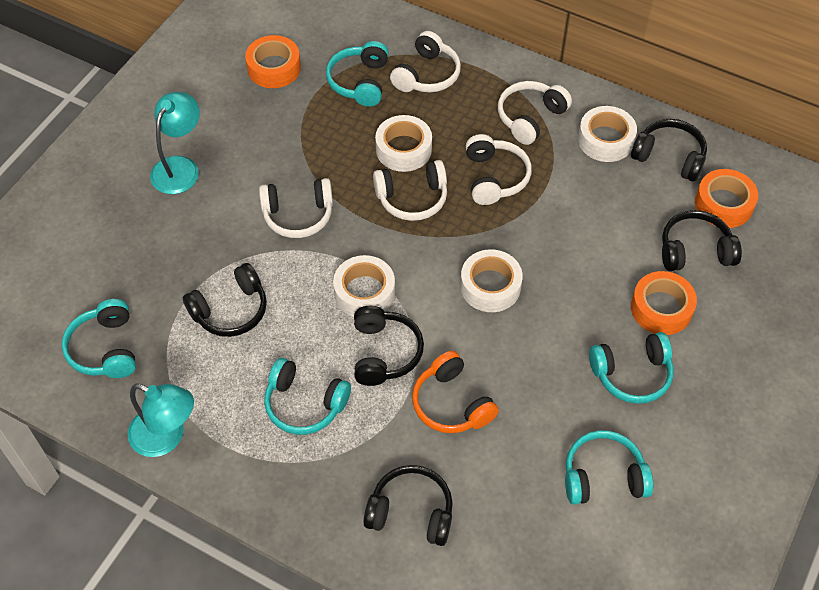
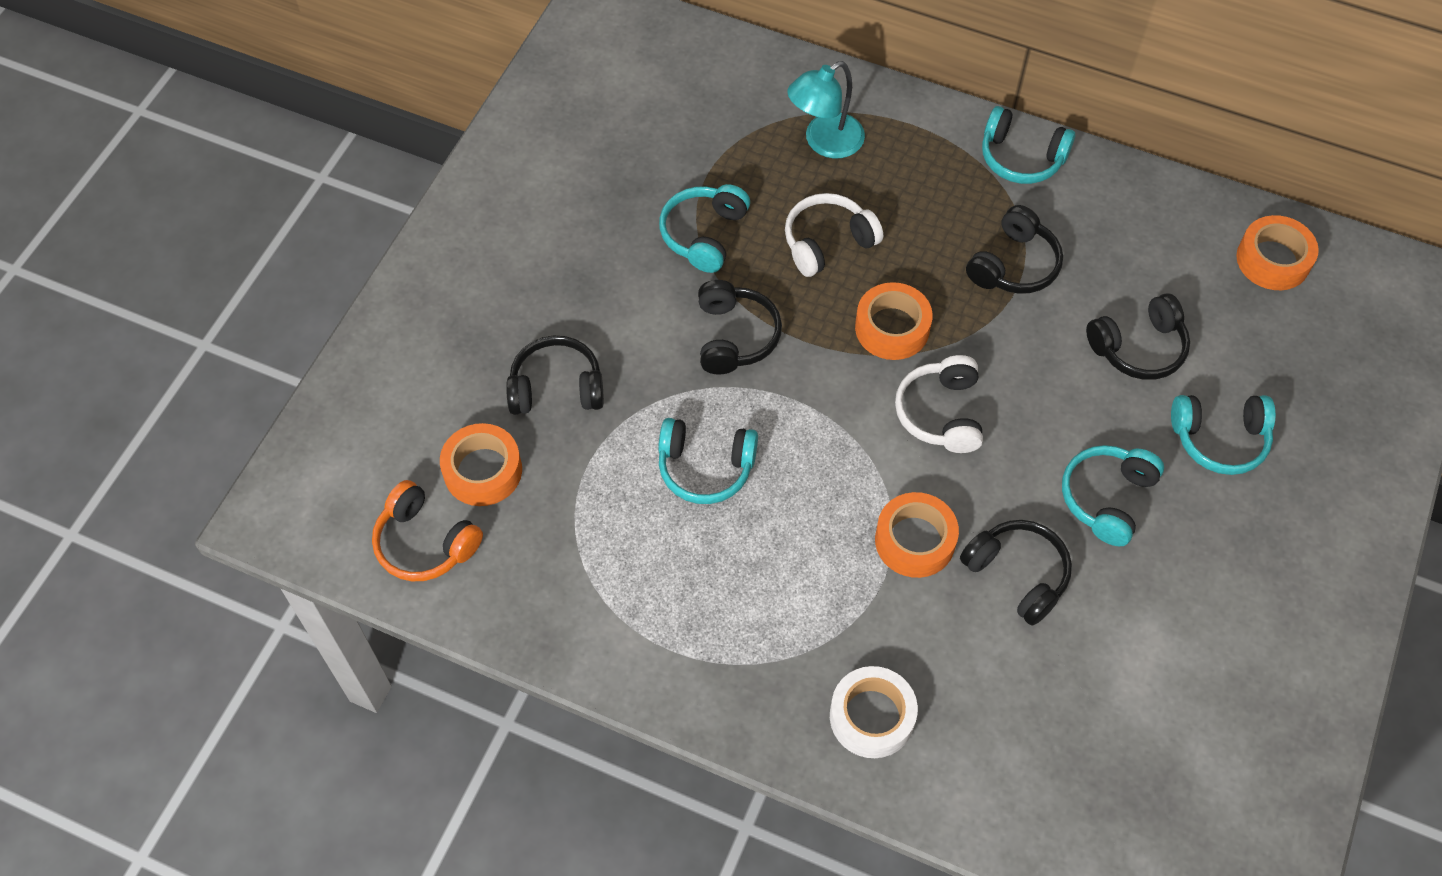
orange tape: [245,35,301,88] [631,271,697,335] [695,169,758,228] = 3 -> [440,423,522,506] [855,282,933,360] [875,492,959,578] [1236,215,1319,290] = 4
turquoise lamp: [128,384,194,457] [150,92,200,194] = 2 -> [787,61,865,158] = 1
white headphones: [259,178,333,238] [373,160,447,221] [390,31,461,93] [466,134,532,205] [498,81,572,145] = 5 -> [785,193,883,277] [895,355,983,453] = 2
white tape: [333,255,395,317] [375,115,432,172] [460,249,523,312] [578,106,637,162] = 4 -> [830,666,918,758] = 1

